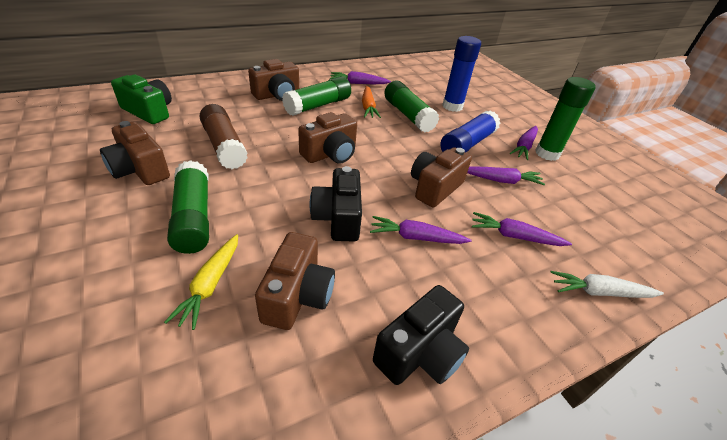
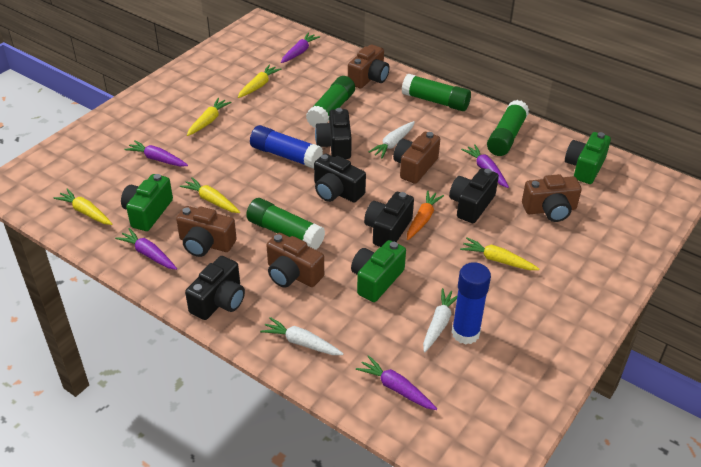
black camera: [309,166,362,241] [373,285,469,385] = 2 -> [185,256,245,320] [314,153,366,203] [315,108,352,159] [364,192,414,247] [449,168,499,223] = 5
brown glue stick: [200,104,248,169] = 1 -> none = 0
green camera: [111,75,172,124] = 1 -> [121,174,173,231] [351,240,406,302] [565,132,611,184] = 3
white carrot: [550,271,664,298] = 1 -> [260,317,344,355] [368,121,415,159] [423,288,457,352] = 3
yellow carrot: [164,234,238,330] = 1 -> [54,189,112,225] [180,177,240,213] [187,98,232,136] [238,65,281,98] [460,238,539,270] = 5

